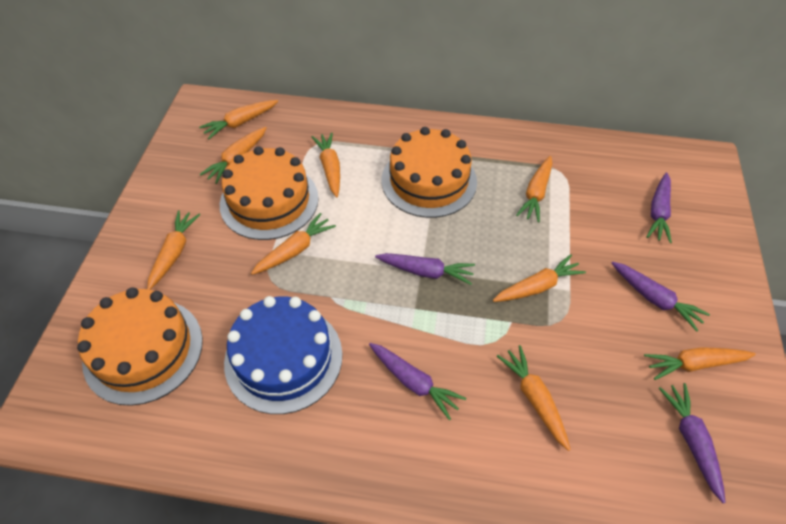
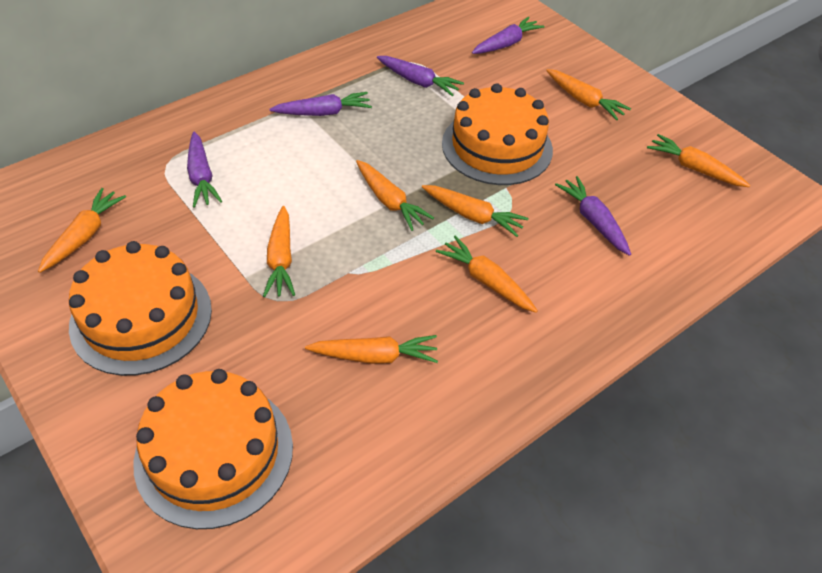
blue cake: [224,296,342,414] = 1 -> none = 0
orange carrot: [147,210,200,290] [199,100,278,139] [200,127,267,184] [251,213,336,275] [311,132,340,197] [493,254,586,302] [497,345,571,451] [516,156,552,222] [644,347,756,380] = 9 -> [38,188,126,273] [263,206,295,297] [305,335,438,364] [356,160,434,231] [422,185,529,237] [436,236,538,313] [546,69,631,120] [647,134,750,187] = 8

